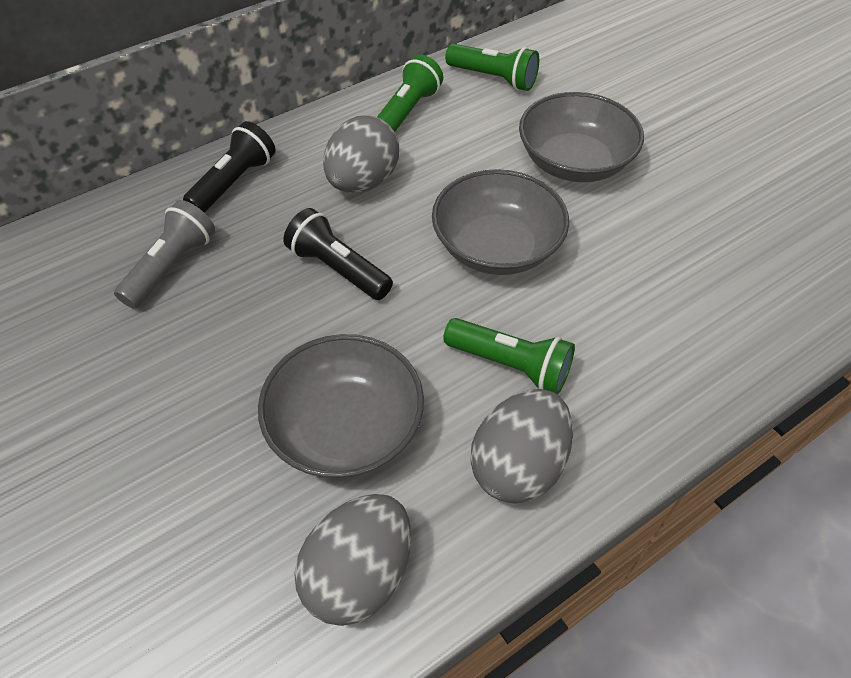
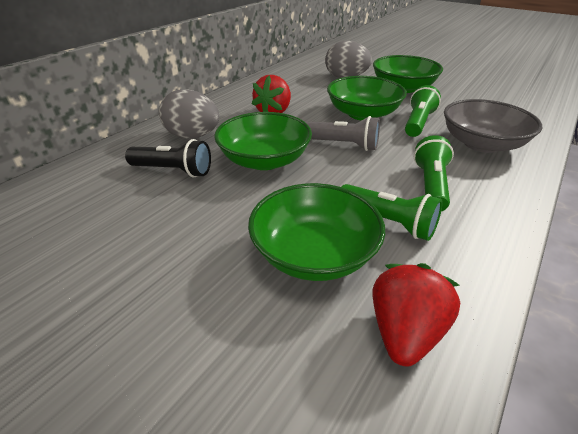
black flashlight: [183,121,276,213] [284,208,393,300] = 2 -> [125,139,211,177] = 1
green bowl: none = 0 -> [214,112,312,170] [248,183,385,281] [327,76,407,121] [373,55,443,93] = 4
grey bowl: [258,334,424,478] [432,169,569,275] [519,92,644,182] = 3 -> [444,99,542,153] = 1
grey egg: [294,494,412,626] [323,115,399,193] [470,389,573,503] = 3 -> [159,89,219,139] [325,41,372,78] = 2
red strawberry: none = 0 -> [252,75,291,113] [372,263,460,366] = 2

